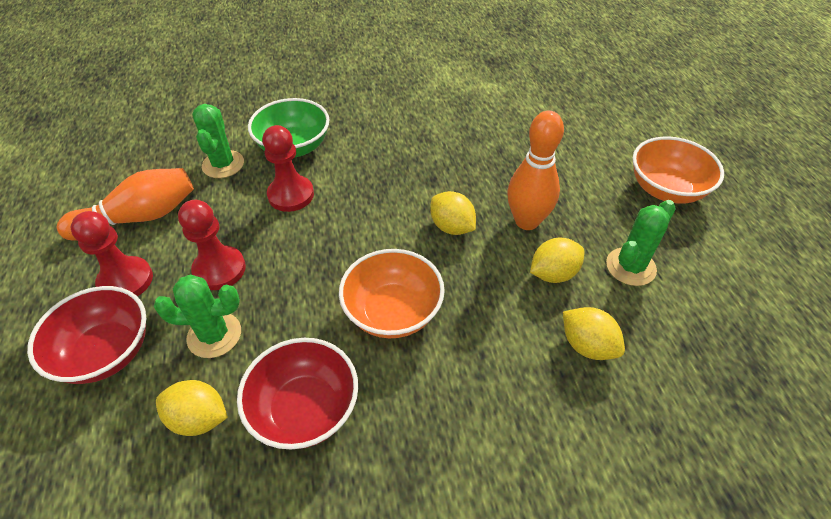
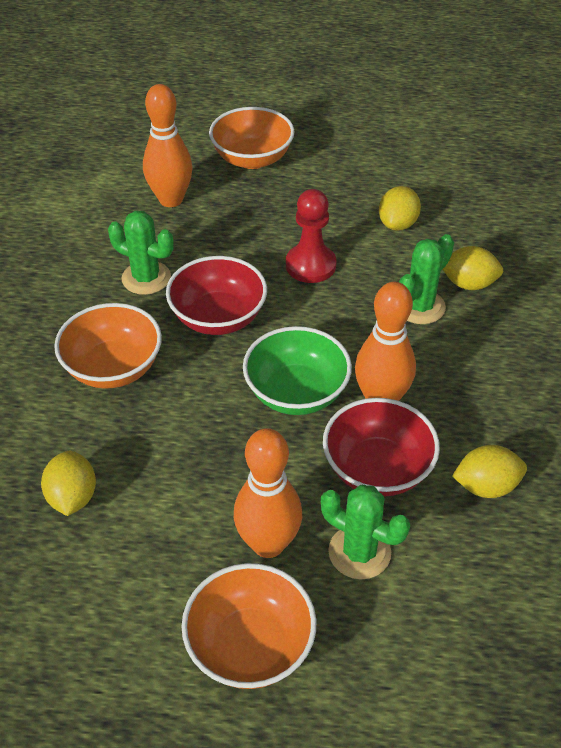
orange bowl: [339,249,445,338] [632,136,724,204] = 2 -> [54,303,162,389] [181,563,316,689] [209,107,294,169] = 3
orange bowling pin: [57,168,194,241] [507,110,564,230] = 2 -> [143,84,193,207] [234,428,302,558] [355,282,416,401] = 3
red pawn: [71,211,153,296] [178,200,246,290] [262,125,314,212] = 3 -> [286,189,336,283] = 1

